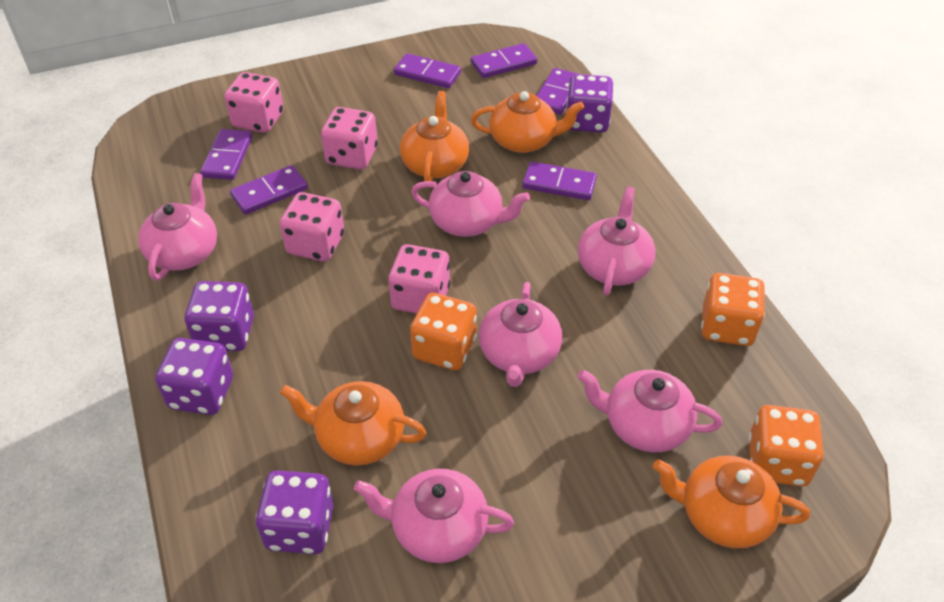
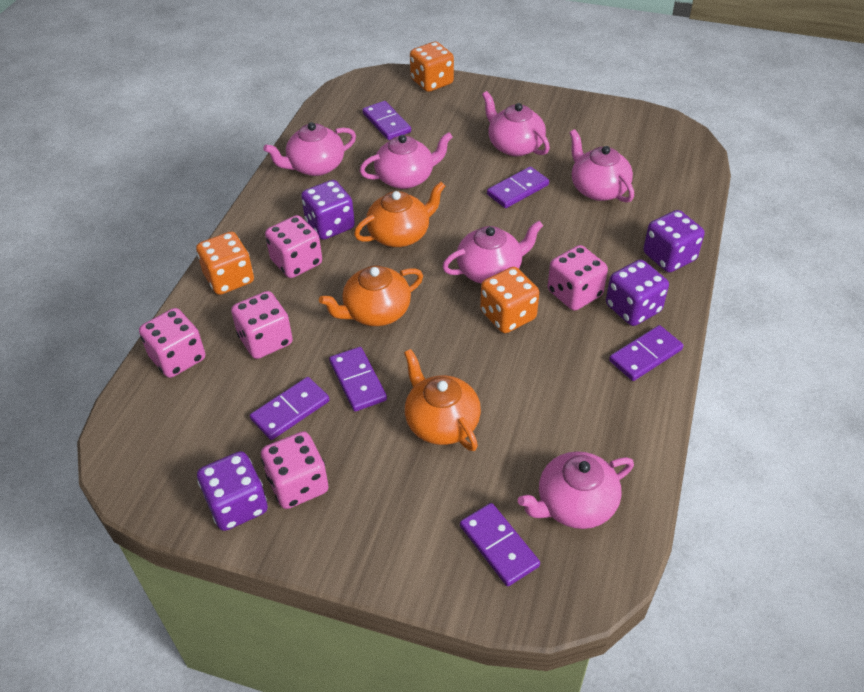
orange teapot: [280,381,426,466] [400,91,469,181] [471,91,584,153] [653,456,810,549] = 4 -> [319,266,423,326] [354,181,445,247] [404,349,481,451] = 3
pink dice: [224,72,283,133] [280,192,344,262] [321,107,378,170] [388,244,450,314] = 4 -> [139,308,205,378] [231,291,293,359] [261,431,328,509] [265,215,322,278] [548,245,608,311] = 5

